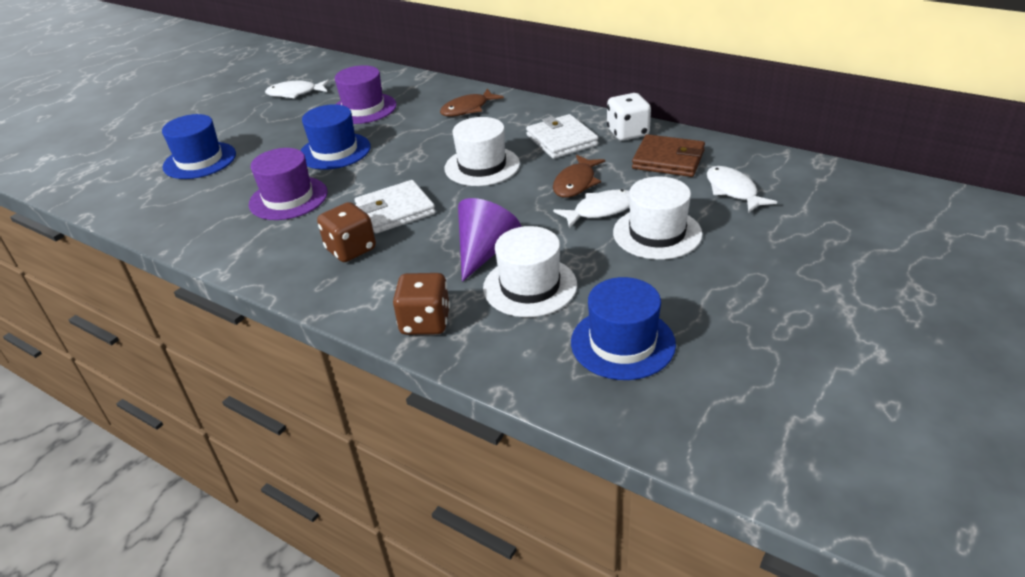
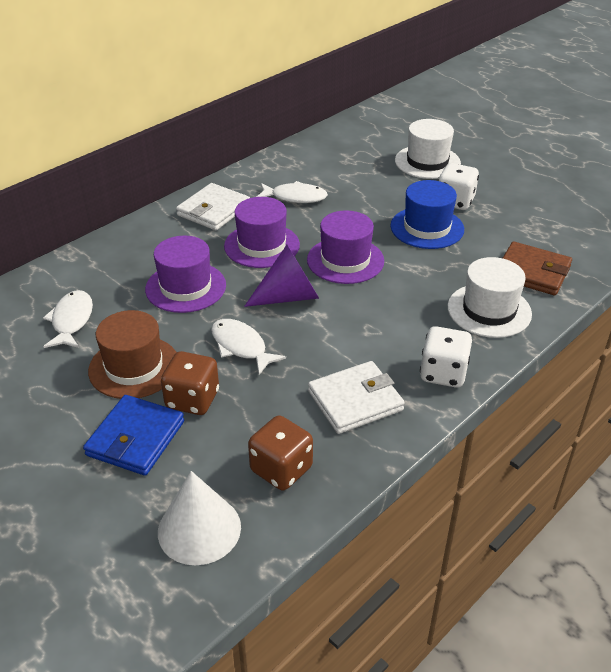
blue hat: [162,114,236,179] [300,104,371,170] [571,277,676,380] = 3 -> [390,180,464,249] = 1
blue wallet: none = 0 -> [83,395,184,476] = 1
brown fish: [440,88,504,116] [553,155,605,198] = 2 -> none = 0
brown hat: none = 0 -> [88,310,177,399] = 1
purple hat: [249,148,328,220] [335,65,397,124] = 2 -> [145,236,226,313] [224,197,300,268] [307,210,384,284] = 3
white cone: none = 0 -> [158,471,241,565] = 1
white dice: [607,93,651,141] = 1 -> [420,326,472,388] [438,163,479,210] = 2
white hat: [445,117,520,186] [483,226,577,317] [613,177,703,260] = 3 -> [395,119,461,179] [448,257,532,338] = 2

